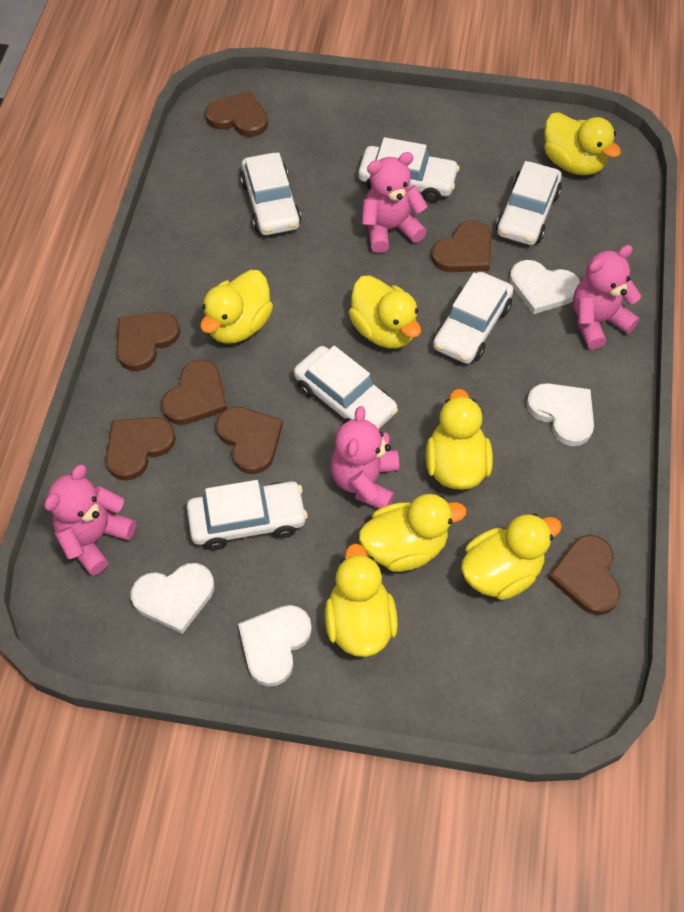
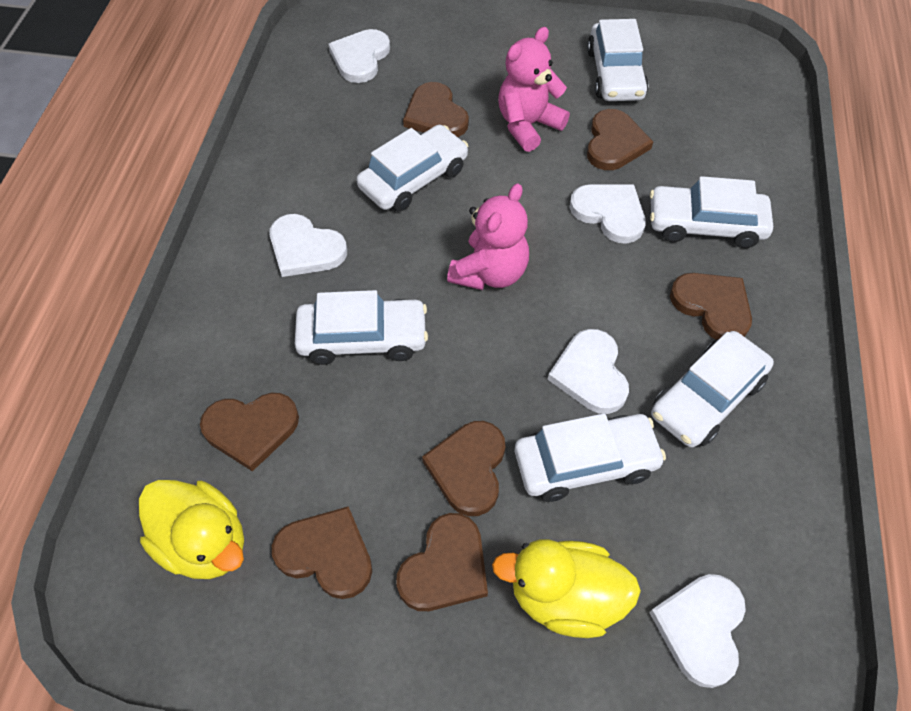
pink teddy bear: [44,464,136,575] [331,406,399,509] [362,152,428,253] [573,245,641,350] = 4 -> [447,184,529,290] [498,27,570,152] = 2
white heart: [131,563,214,634] [238,605,312,687] [510,260,580,314] [526,383,594,446] = 4 -> [269,214,347,277] [328,29,390,83] [548,329,629,414] [570,184,646,244] [650,574,746,688] = 5
yellow duck: [200,270,273,344] [325,543,398,657] [348,275,421,348] [359,494,467,572] [426,389,493,490] [461,513,562,600] [544,112,621,175] = 7 -> [139,480,244,579] [492,539,641,638] = 2

